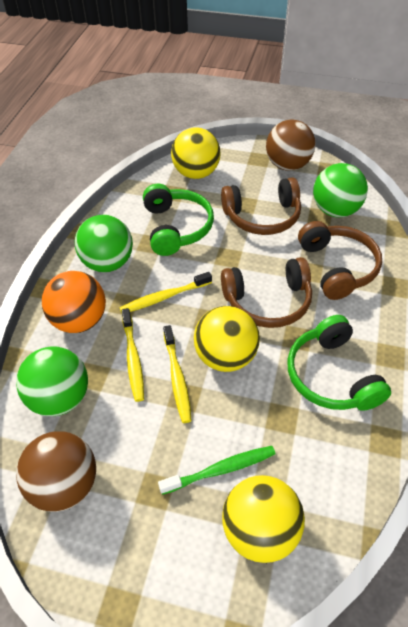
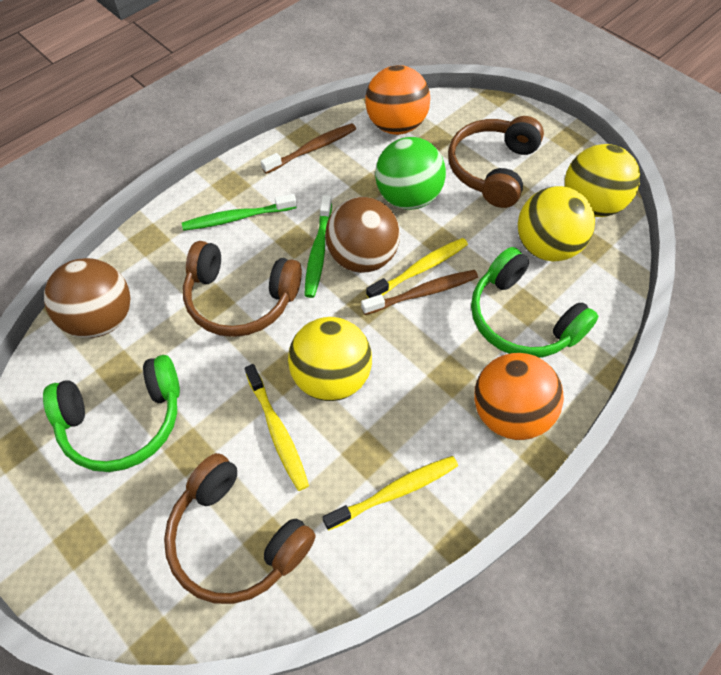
brown toothbrush: none = 0 -> [261,123,356,174] [361,270,478,315] = 2
green ball: [16,346,88,416] [75,215,133,272] [313,163,368,217] = 3 -> [375,137,446,210] = 1
green toothbrush: [158,446,276,495] = 1 -> [182,194,297,231] [304,195,332,298] = 2
orange ball: [42,271,106,333] = 1 -> [365,65,430,135] [474,353,564,440] = 2

